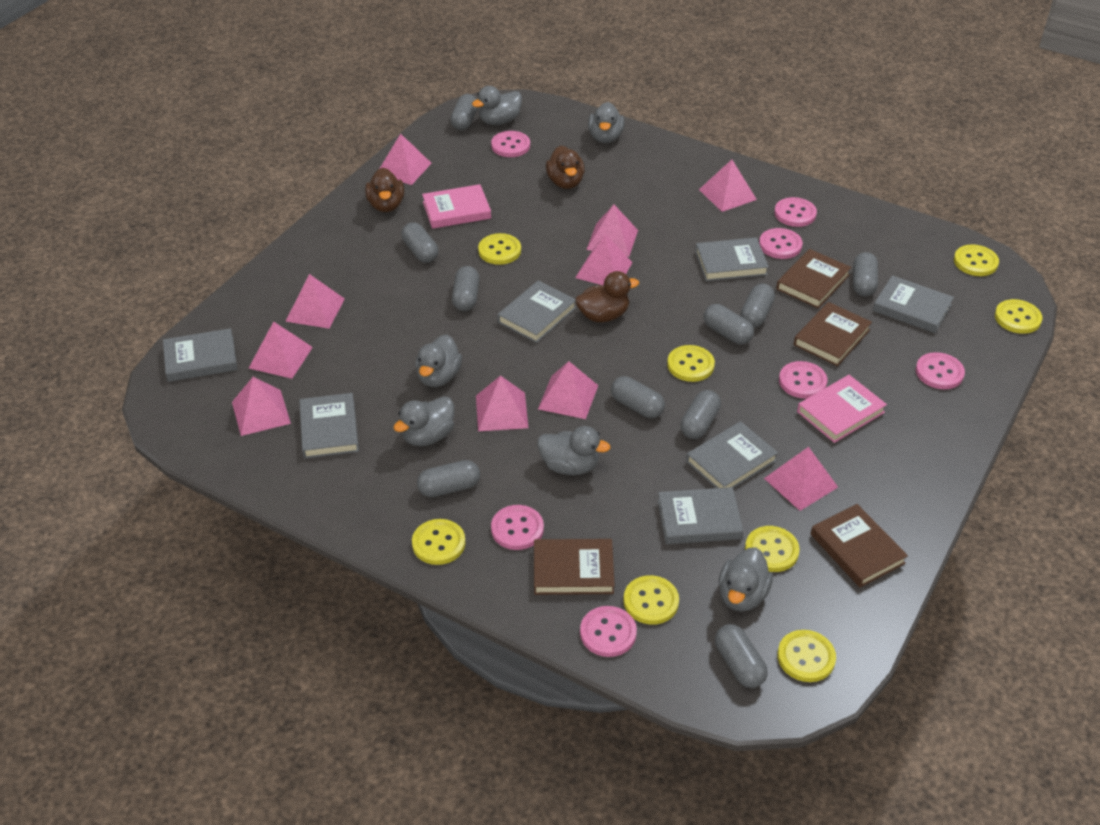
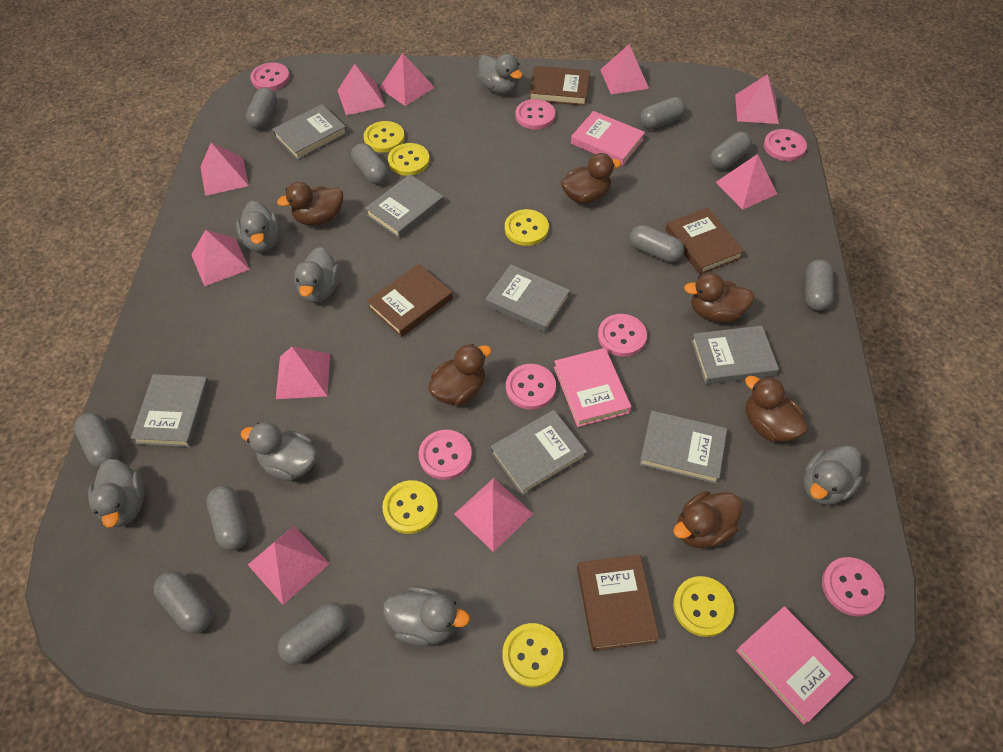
brown duck: [365,168,404,212] [546,146,585,189] [575,271,639,322] = 3 -> [277,182,343,225] [428,344,492,406] [561,153,621,204] [673,491,742,548] [684,273,754,323] [745,376,808,442] = 6
grey duck: [393,396,455,446] [415,334,462,387] [472,86,522,125] [537,426,610,475] [588,102,625,143] [718,547,773,612] = 6 -> [88,459,145,527] [236,201,280,252] [241,422,317,481] [294,247,340,303] [383,586,470,646] [478,54,523,94] [803,445,863,505] = 7
pink book: [422,184,491,229] [797,375,887,443] = 2 -> [554,348,631,427] [571,111,645,166] [736,606,853,725] = 3
yellow button: [412,519,466,565] [478,233,521,265] [623,575,679,625] [667,345,715,382] [745,526,800,572] [778,630,836,682] [954,245,999,276] [995,299,1042,334] = 8 -> [364,121,405,153] [382,480,438,534] [388,143,430,176] [502,623,563,687] [505,209,549,246] [673,576,734,637] = 6

